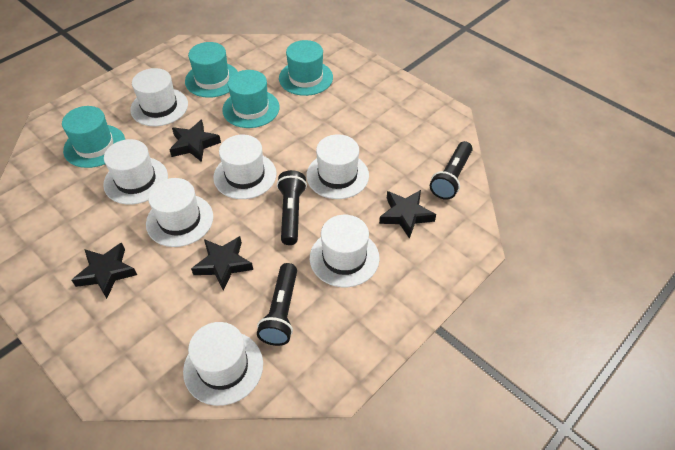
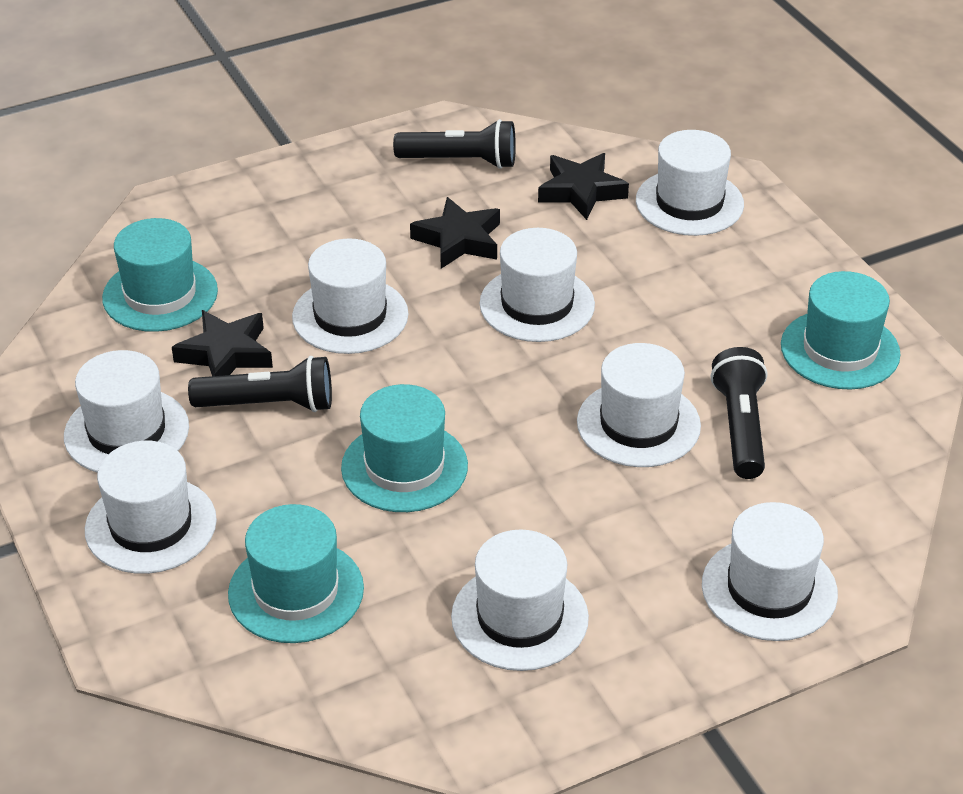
black star: [72,243,137,299] [170,120,221,162] [191,236,253,291] [379,190,436,239] = 4 -> [172,310,273,376] [410,197,500,269] [538,153,629,220] = 3
white hat: [103,139,168,205] [130,68,188,126] [146,178,213,247] [183,322,263,406] [213,135,277,199] [306,134,369,199] [310,215,380,287] = 7 -> [64,350,189,473] [85,441,217,574] [292,238,408,354] [451,529,589,671] [479,228,595,342] [577,343,701,467] [636,130,744,236] [702,502,838,641] = 8

